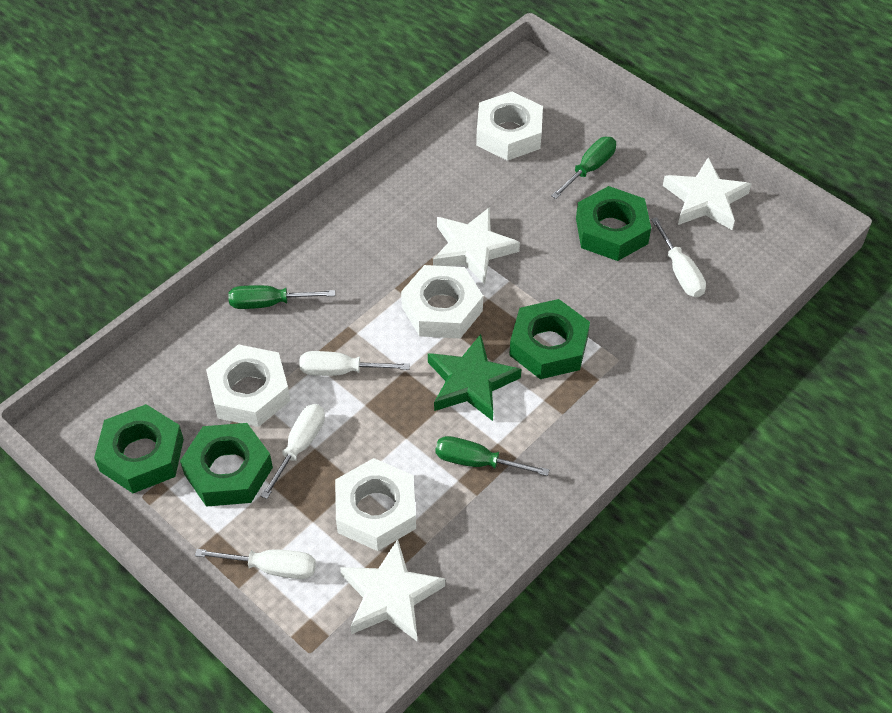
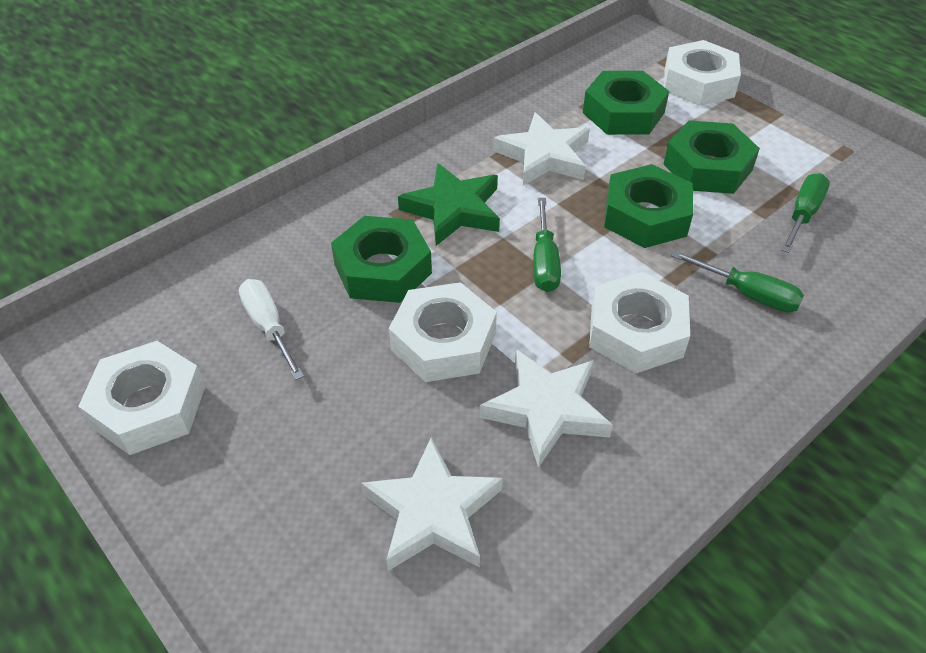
white screwdriver: [195,549,316,579] [261,404,325,499] [299,351,410,376] [651,217,706,297] = 4 -> [239,279,304,380] = 1

